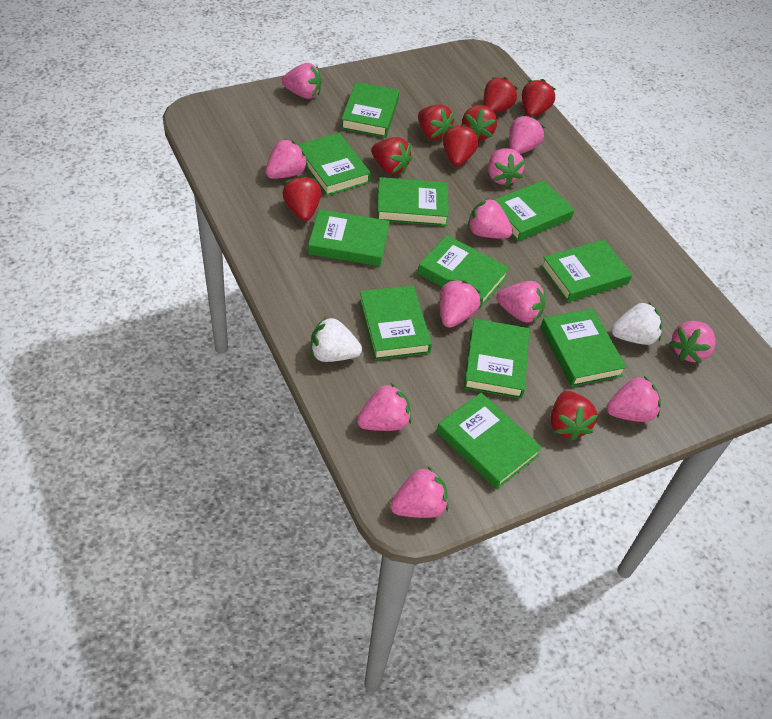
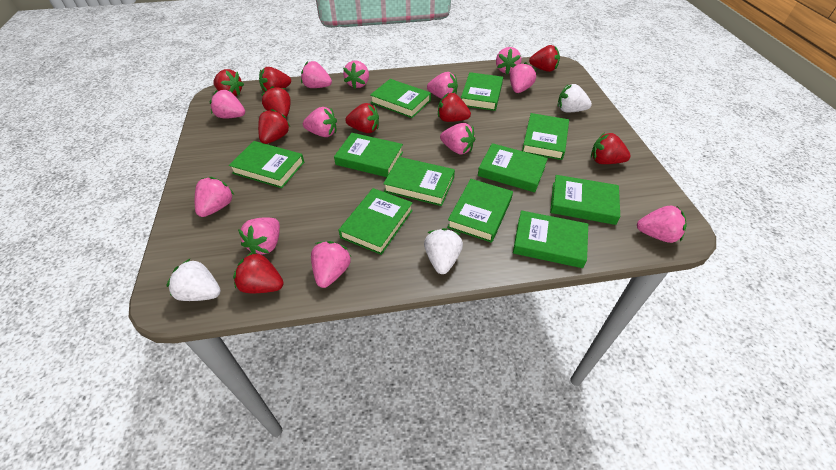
pink strawberry: [265,138,308,179] [282,63,322,99] [357,383,411,431] [390,466,448,518] [439,279,481,328] [468,198,513,239] [488,148,525,187] [496,281,545,323] [509,116,545,154] [607,376,661,422] [670,321,715,363] = 11 -> [195,177,234,217] [210,90,245,118] [238,217,280,254] [301,61,332,88] [303,107,337,137] [311,241,351,288] [343,61,369,89] [427,72,458,99] [440,123,475,154] [496,47,521,74] [510,62,536,93] [637,206,687,243] = 12
red strawberry: [282,175,322,221] [371,137,412,174] [418,104,454,141] [443,124,479,166] [462,105,497,140] [484,77,518,114] [522,79,556,117] [551,391,598,441] = 8 -> [213,69,244,96] [233,252,284,293] [258,109,290,144] [259,67,291,92] [261,86,291,117] [345,103,379,133] [438,93,471,122] [529,45,560,72] [591,133,631,164] = 9
white strawberry: [311,317,362,362] [611,302,663,345] = 2 -> [167,259,221,301] [424,228,463,274] [558,84,592,113] = 3

